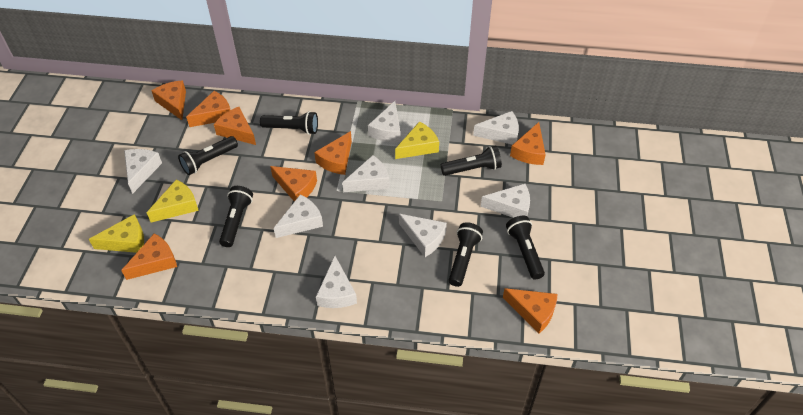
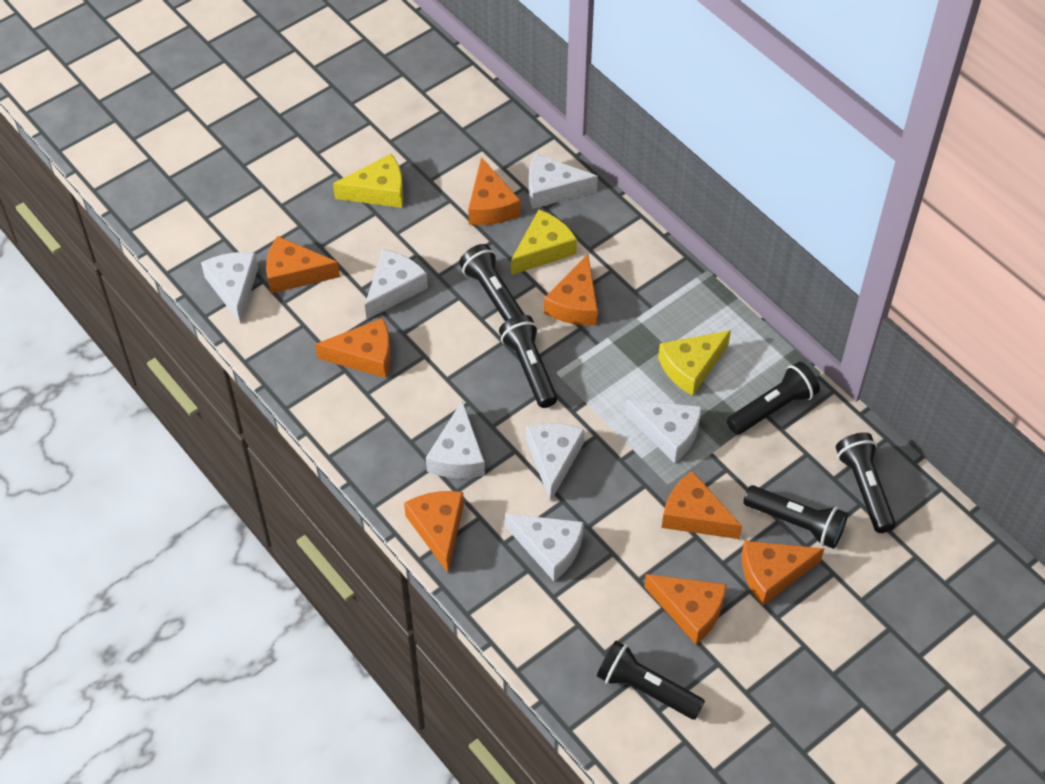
white cheese: [124,149,162,194] [274,194,323,238] [316,256,357,308] [342,155,390,192] [368,101,401,142] [399,214,447,257] [473,111,519,145] [481,184,530,218] = 8 -> [201,252,258,324] [365,249,428,319] [426,401,485,479] [505,514,584,581] [526,423,584,502] [529,154,598,209] [625,400,702,463] = 7

